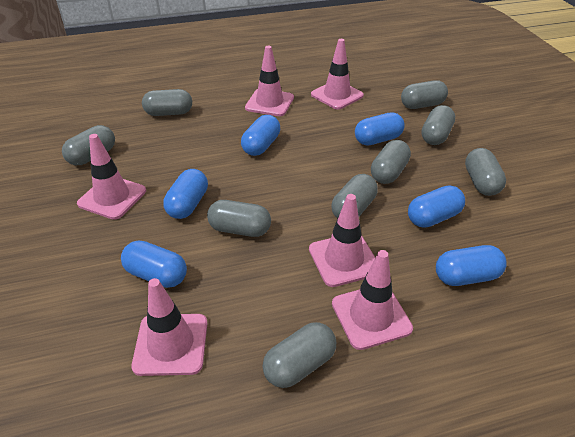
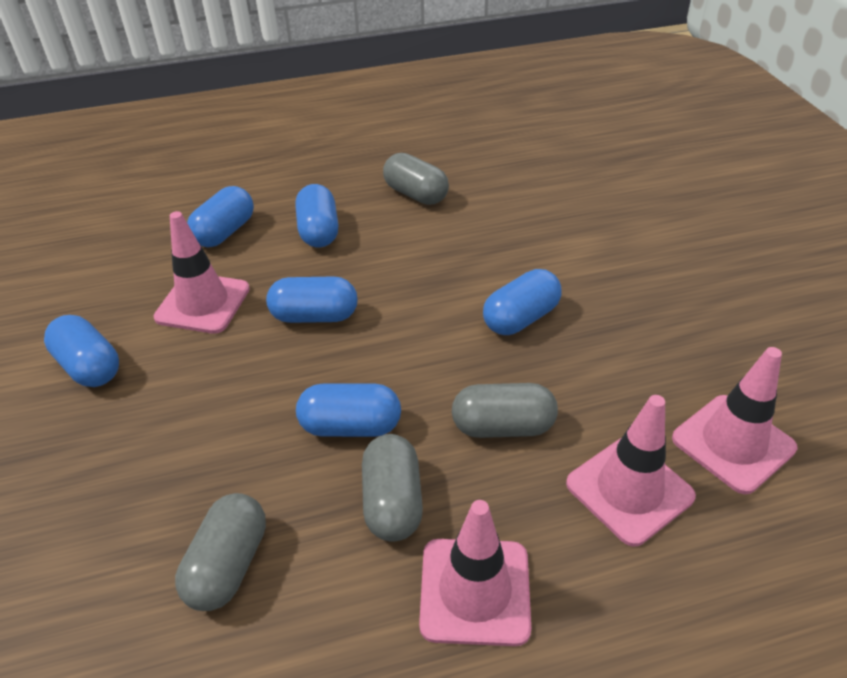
grey capsule: [62,125,115,165] [142,89,192,116] [207,200,271,237] [262,322,336,388] [331,174,378,219] [371,140,411,184] [401,81,448,109] [422,105,455,145] [465,148,506,196] = 9 -> [175,493,266,611] [362,434,423,541] [383,153,449,205] [452,383,558,438] = 4
pink traffic cone: [77,134,146,220] [132,278,207,376] [245,46,294,116] [309,194,375,287] [311,39,364,110] [332,250,413,350] = 6 -> [154,211,250,334] [419,500,531,646] [566,395,696,547] [672,347,797,494] = 4

